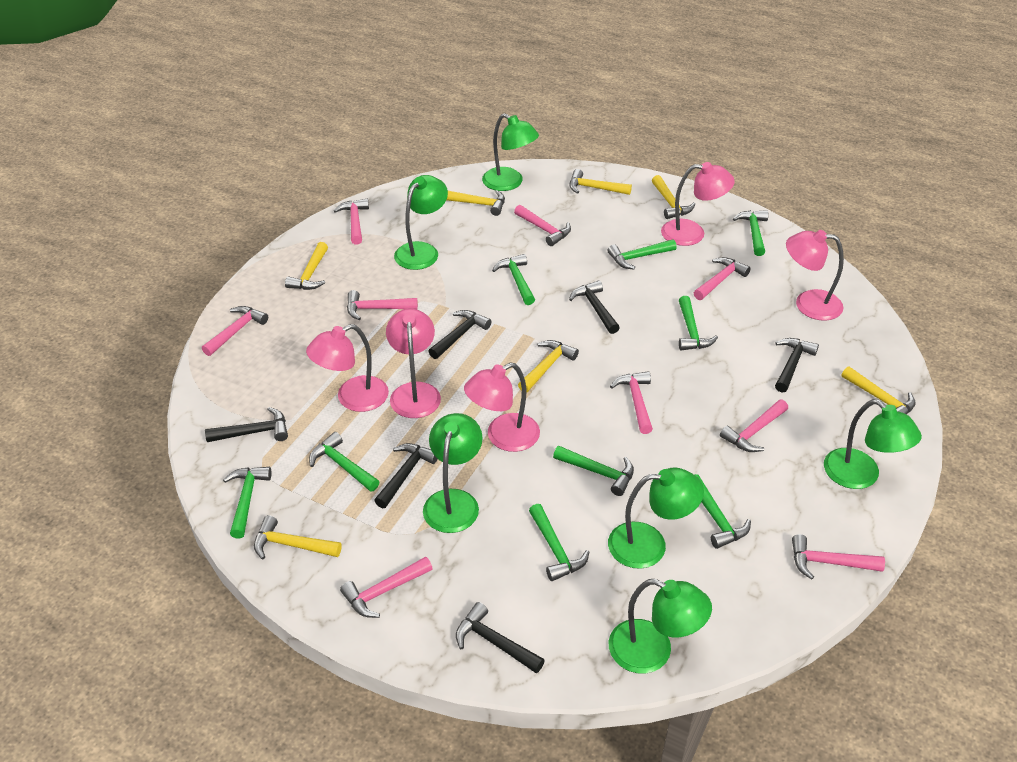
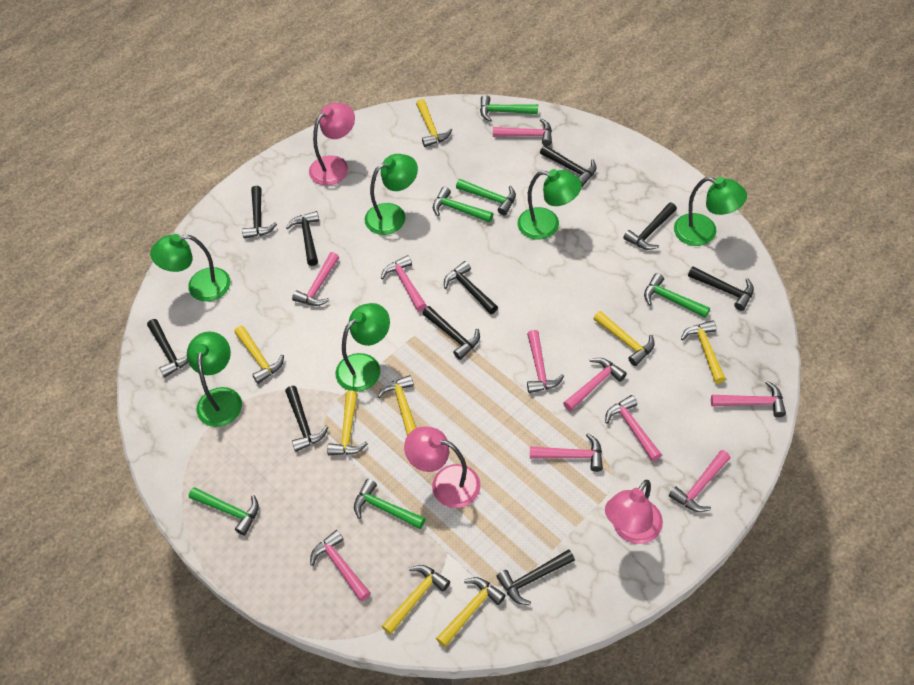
black hammer: [205,407,288,442] [374,443,438,508] [428,310,492,359] [456,602,545,673] [569,280,620,334] [775,338,819,393] = 6 -> [147,319,188,377] [242,186,277,239] [285,386,328,452] [286,211,319,266] [422,306,480,360] [444,261,498,314] [496,549,575,605] [540,145,597,187] [623,202,677,250] [688,266,754,311] = 10
green hammer: [223,467,271,538] [309,432,379,492] [492,254,535,305] [529,504,590,581] [553,446,634,496] [607,239,677,269] [679,296,718,350] [695,474,751,549] [733,210,768,256] = 9 -> [189,487,259,536] [354,479,425,529] [433,187,493,223] [456,179,516,215] [480,95,538,122] [644,273,710,318] = 6
pink hammer: [202,306,268,356] [334,199,369,245] [340,556,433,618] [347,290,418,320] [514,205,571,246] [610,371,653,434] [694,257,751,300] [720,399,788,452] [792,534,885,579] = 9 -> [292,252,339,306] [310,530,371,601] [381,255,427,312] [493,119,552,146] [527,330,564,393] [530,434,603,472] [563,358,627,411] [605,395,662,461] [669,450,730,512] [711,381,786,417] = 10
pink lamp: [306,324,389,412] [386,308,441,418] [464,363,540,452] [661,162,735,246] [786,230,844,321] = 5 -> [309,103,355,185] [404,427,481,508] [605,480,663,544] = 3
yellow hammer: [254,515,342,560] [285,242,328,290] [447,190,505,216] [518,340,579,392] [570,169,632,195] [652,175,695,219] [842,366,916,414] = 7 -> [234,326,284,384] [327,391,368,455] [378,375,417,436] [382,565,450,635] [416,99,452,147] [436,577,506,647] [594,311,655,366] [681,320,726,384] = 8

